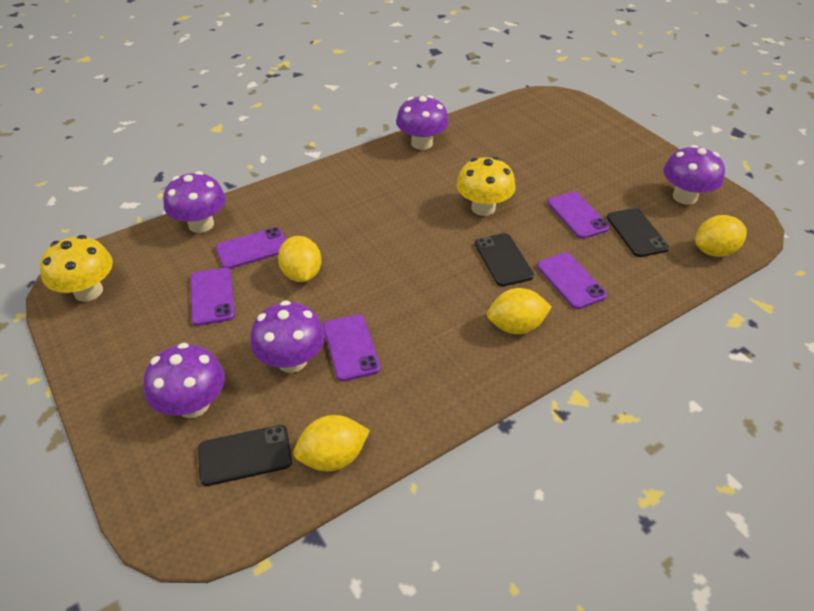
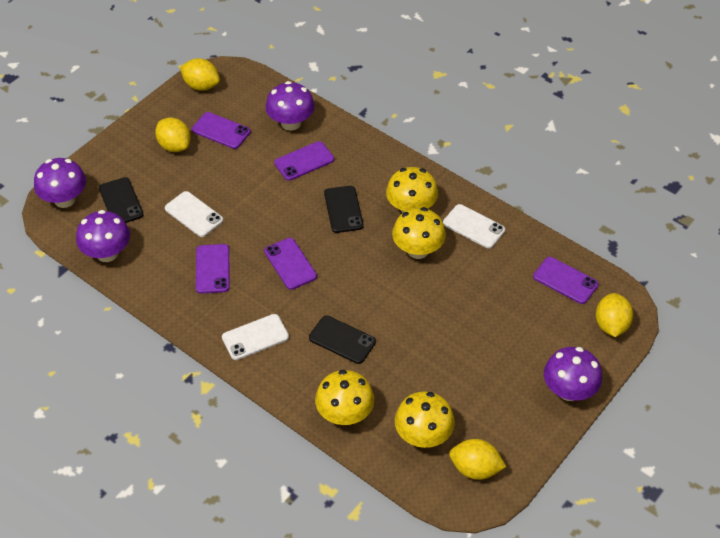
purple mushroom: [144,343,225,418] [163,171,226,233] [250,300,325,373] [396,95,449,150] [663,145,725,205] = 5 -> [34,158,86,208] [76,210,130,262] [266,81,315,131] [544,347,602,401] = 4
white phone: none = 0 -> [165,191,223,237] [222,314,289,360] [443,204,505,249] = 3
yellow mushroom: [40,235,113,302] [456,157,516,216] = 2 -> [315,370,374,425] [386,167,438,213] [392,207,446,259] [395,392,455,448] = 4

